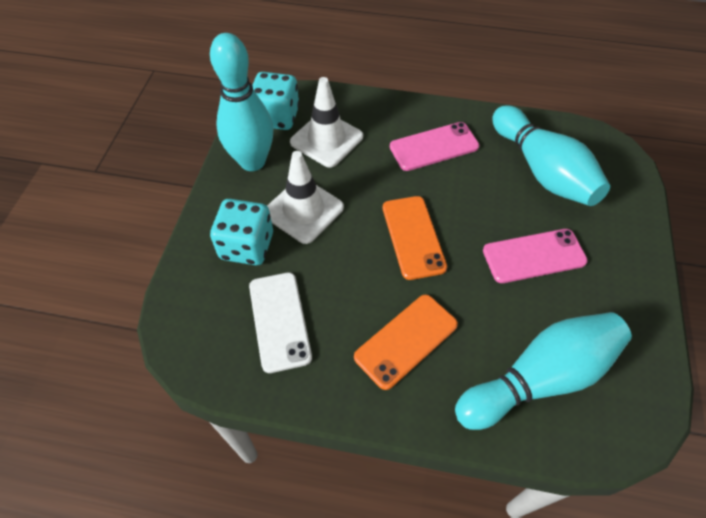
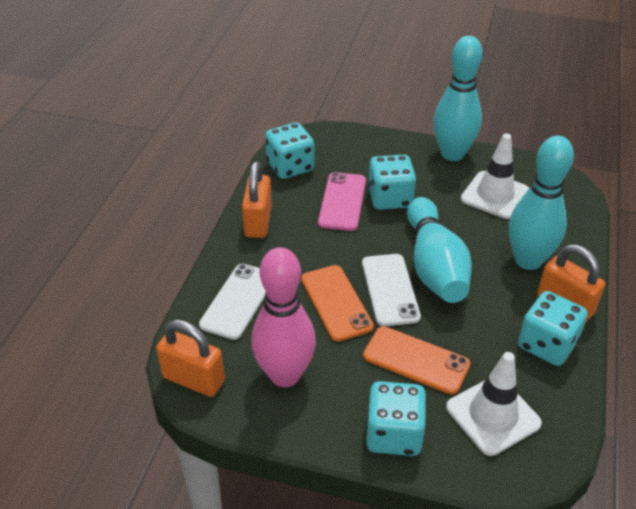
orange padlock: none = 0 -> [156,319,225,397] [242,161,272,238] [537,244,605,323] = 3
pink bowling pin: none = 0 -> [251,247,316,387] = 1
pink phone: [390,122,479,171] [483,229,588,283] = 2 -> [318,172,366,231] = 1
turquoise dice: [210,199,273,265] [252,72,299,130] = 2 -> [265,123,314,179] [366,381,427,456] [368,155,417,210] [518,291,588,366] = 4
white phone: [249,272,312,373] = 1 -> [199,264,266,340] [362,254,421,326] = 2

